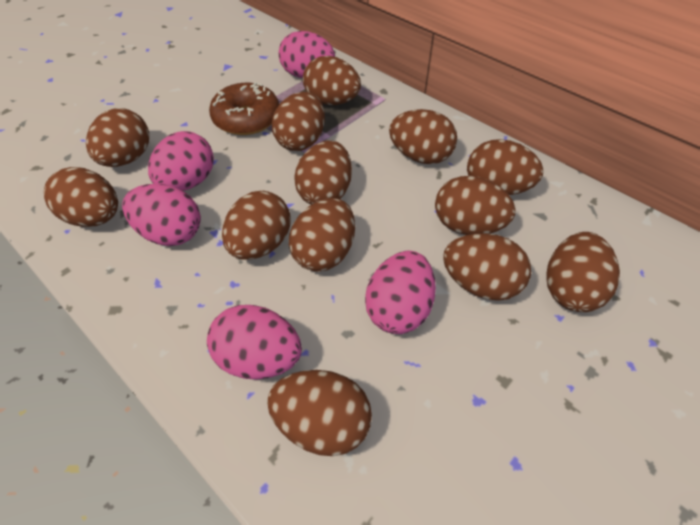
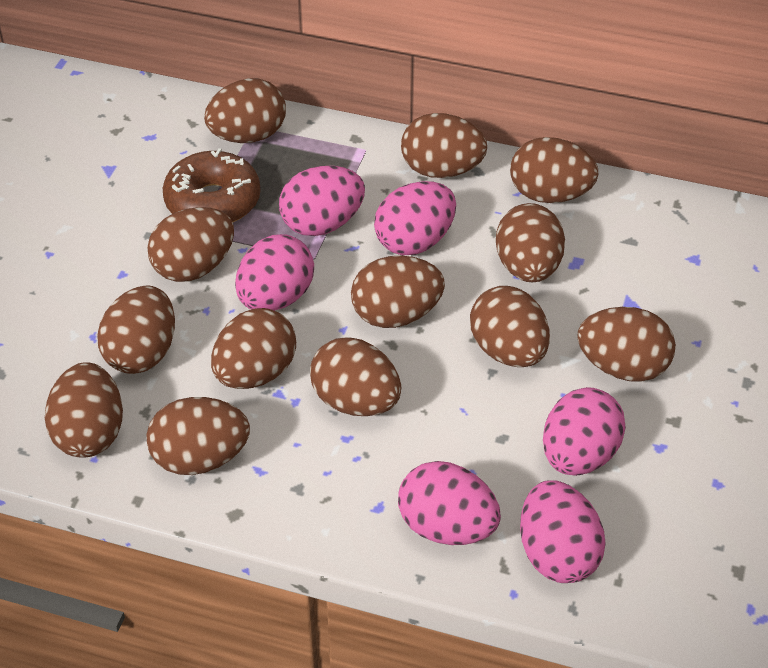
pink egg: [122,184,201,246] [148,131,214,191] [207,305,302,379] [279,31,335,78] [365,251,436,334] = 5 -> [235,234,314,311] [279,166,365,236] [374,181,456,255] [398,461,501,545] [520,480,606,583] [543,387,626,476] = 6

